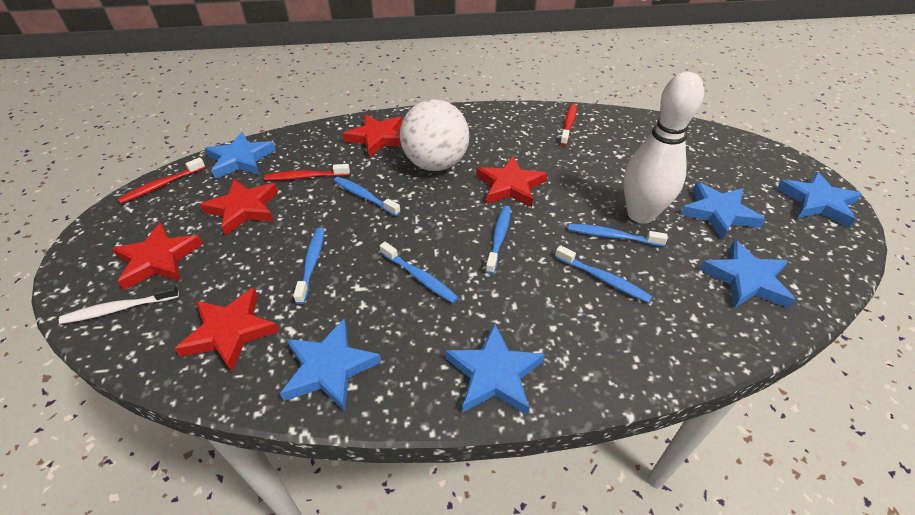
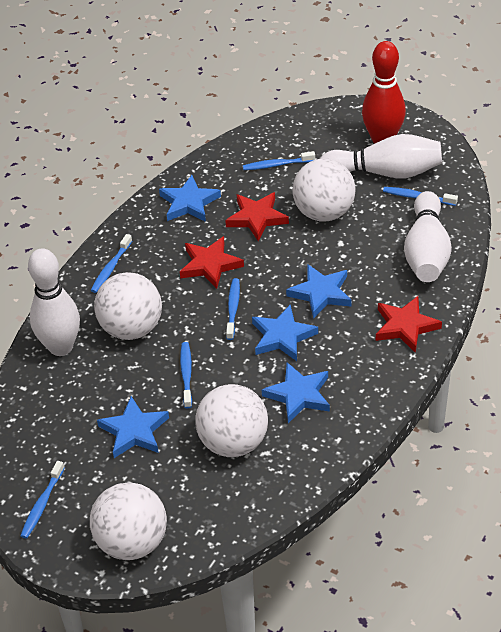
blue star: [205,132,276,179] [280,319,381,412] [446,323,545,415] [680,182,765,240] [700,240,795,308] [777,172,862,227] = 6 -> [97,396,169,458] [159,175,221,222] [252,305,318,361] [262,362,330,423] [286,264,352,319] = 5
red bowling pin: none = 0 -> [362,41,406,144] = 1
red star: [112,223,203,290] [175,288,279,372] [200,179,278,236] [343,114,402,157] [476,156,547,207] = 5 -> [180,236,244,289] [225,192,289,241] [376,296,442,353] = 3
red toothbrush: [118,157,205,204] [264,164,350,180] [560,104,577,146] = 3 -> none = 0
white ball: [400,99,469,171] = 1 -> [90,482,167,560] [94,272,162,340] [195,384,268,457] [293,158,356,222] = 4
white bowling pin: [623,72,704,224] = 1 -> [28,248,80,356] [320,134,442,178] [404,191,452,282] = 3
white toothbrush: [59,284,179,324] = 1 -> none = 0

